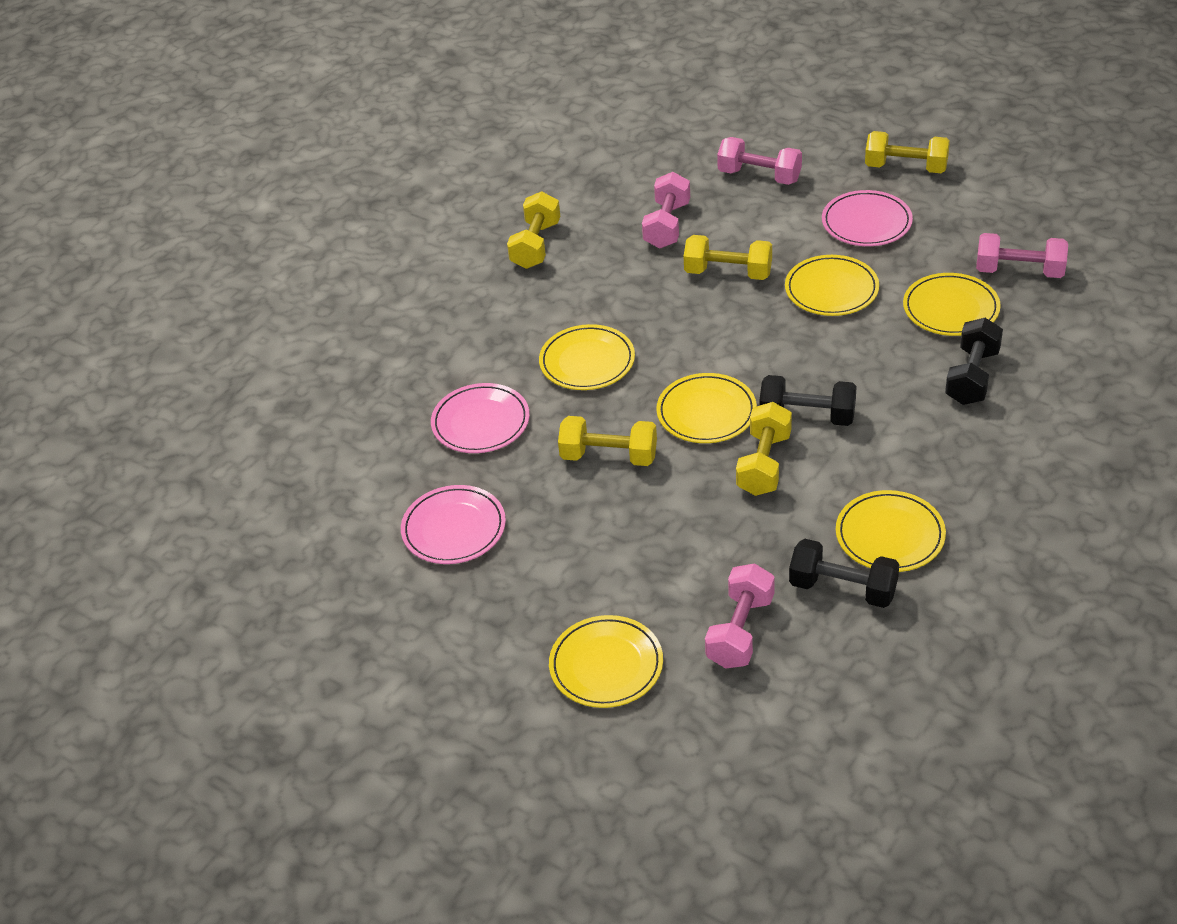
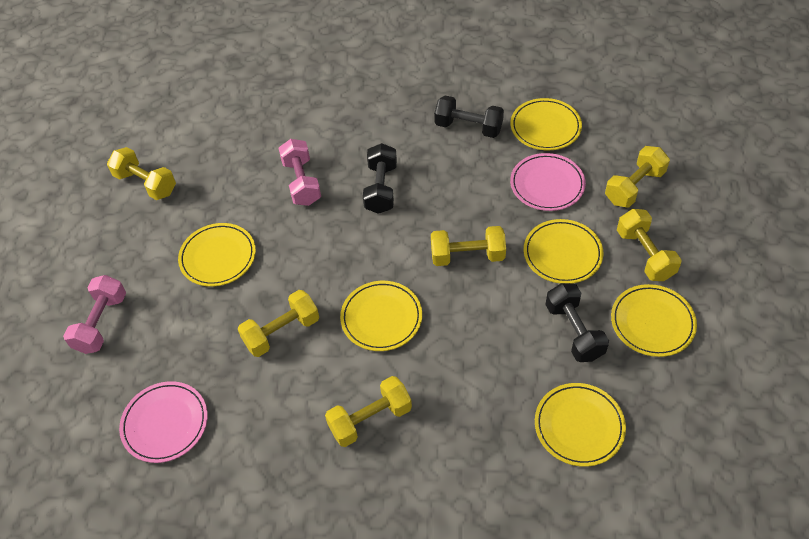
pink dumbbell: [642,172,690,248] [705,563,775,668] [717,137,802,185] [976,233,1068,278] = 4 -> [63,275,126,354] [279,139,321,206] = 2
pink plate: [401,485,506,564] [431,383,530,453] [822,190,913,246] = 3 -> [119,381,208,463] [510,153,586,211] = 2
yellow dumbbell: [507,191,561,269] [558,416,657,466] [684,235,772,280] [736,402,792,496] [865,131,950,173] = 5 -> [107,147,176,200] [238,290,319,357] [325,376,412,447] [431,226,506,266] [605,146,670,208] [617,209,681,281] = 6

